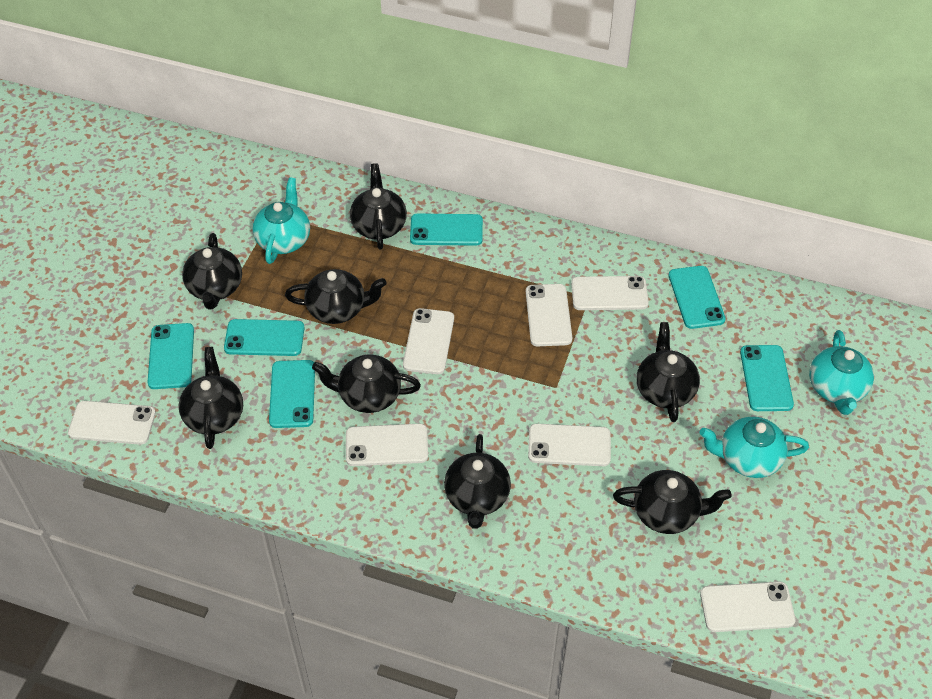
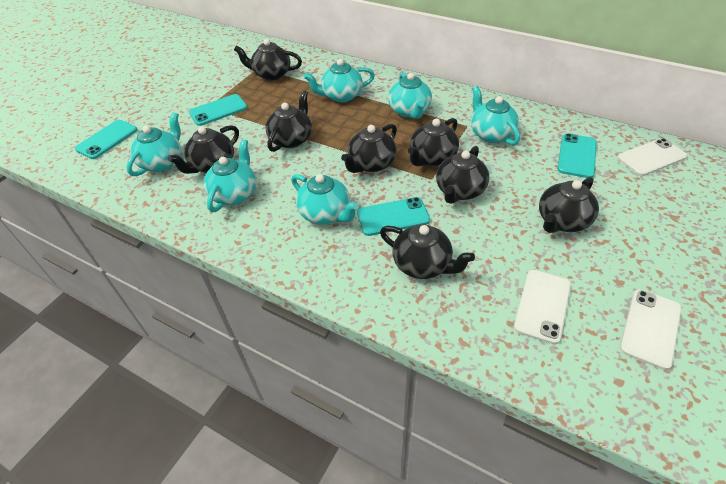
turquoise phone: [148,323,194,389] [224,319,304,356] [269,360,315,428] [410,213,483,246] [668,266,726,329] [740,345,794,411] = 6 -> [75,120,137,159] [189,94,247,126] [357,197,430,236] [558,133,597,178] = 4
turquoise teapot: [252,177,310,264] [700,417,809,478] [809,330,874,415] = 3 -> [126,112,181,176] [203,139,256,212] [291,174,359,224] [304,59,375,102] [388,72,432,119] [471,86,520,145] = 6
white phone: [68,401,156,445] [346,424,428,466] [403,308,454,374] [526,284,572,346] [528,424,611,466] [571,276,649,310] [700,582,795,632] = 7 -> [514,270,571,344] [617,138,687,176] [620,289,682,370] = 3

